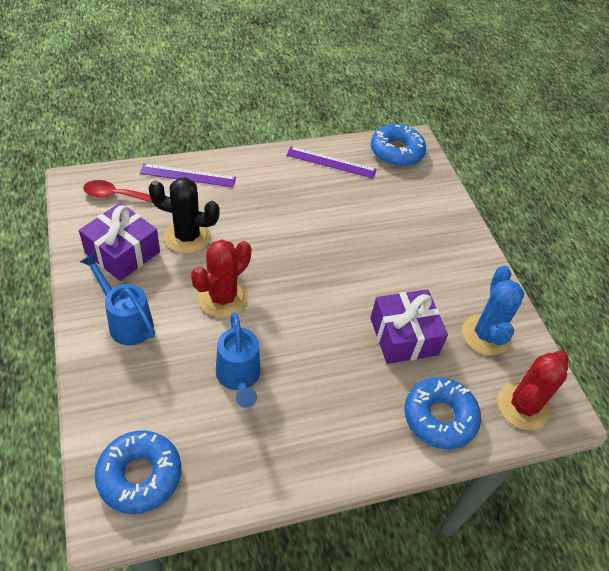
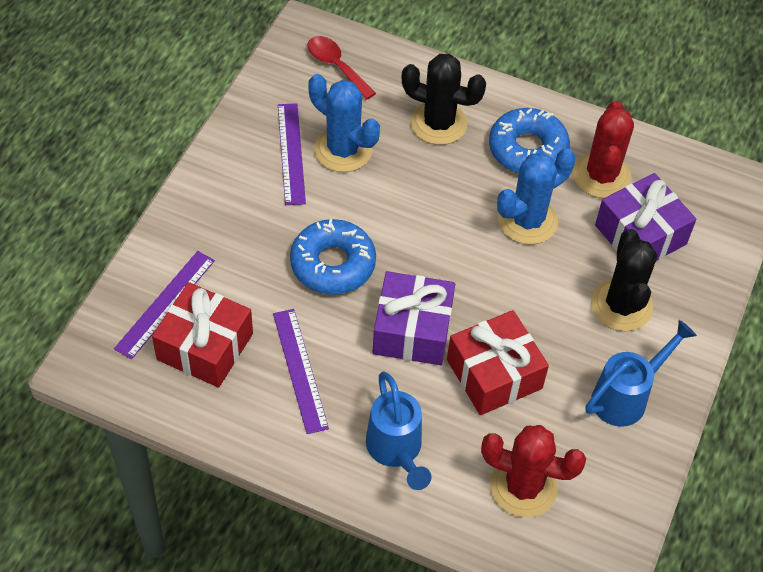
black cactus: [149,177,220,254] = 1 -> [402,54,486,145] [591,229,657,331] = 2
blue cactus: [462,266,525,355] = 1 -> [308,74,380,172] [497,148,576,245] = 2
blue donut: [95,430,181,514] [371,124,426,167] [405,377,481,450] = 3 -> [290,219,376,294] [489,108,570,173] = 2
purple ruler: [140,163,236,187] [287,146,377,178] = 2 -> [114,251,215,359] [273,309,329,434] [278,103,306,205] = 3
red gift: none = 0 -> [152,282,253,388] [447,310,549,415] = 2

